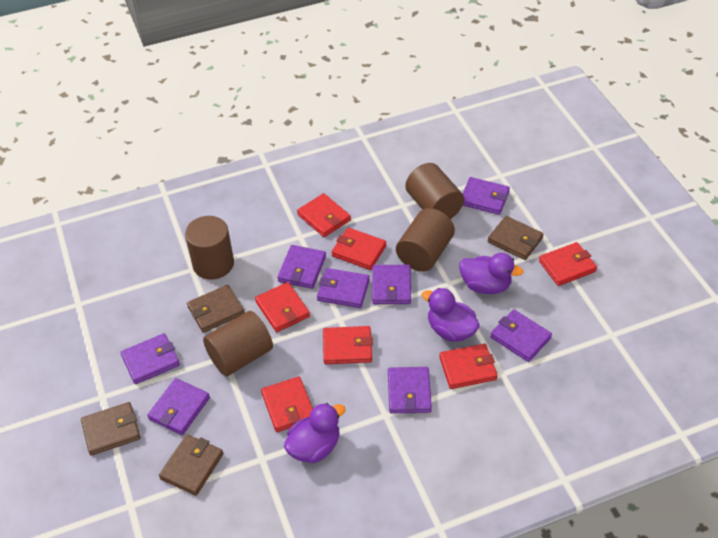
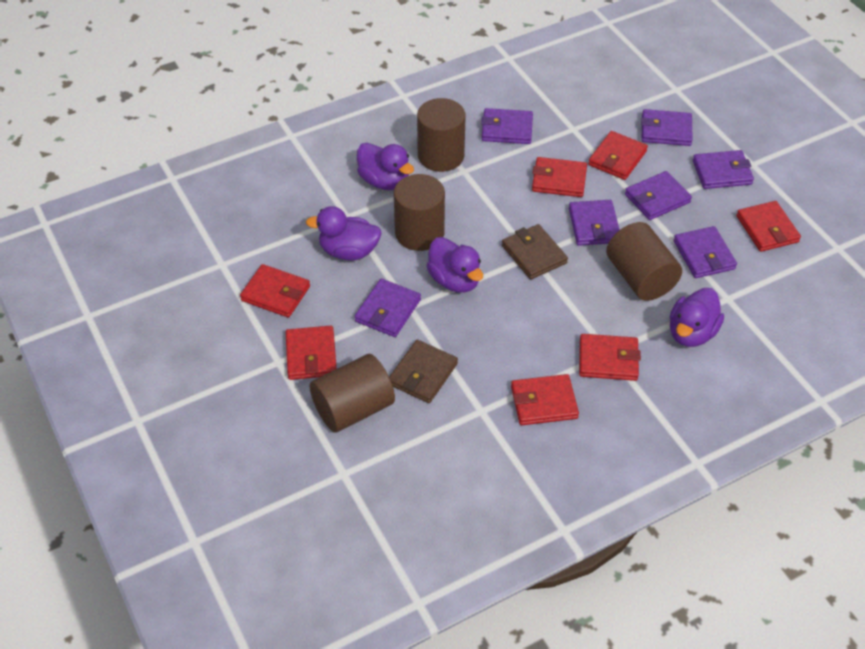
brown wallet: [81,402,140,456] [159,434,223,496] [187,285,245,333] [488,216,544,260] = 4 -> [389,340,458,403] [502,224,568,280] = 2
purple duck: [284,403,345,463] [422,288,480,342] [459,253,524,294] = 3 -> [306,206,382,260] [357,143,414,190] [426,237,483,293] [670,288,724,347] = 4
purple wallet: [120,333,180,384] [147,378,210,435] [277,245,326,289] [317,268,370,308] [372,265,411,304] [388,367,432,414] [462,177,510,215] [490,310,552,362] = 8 -> [355,279,421,337] [481,108,533,144] [569,200,620,246] [625,171,692,220] [641,109,693,146] [674,226,737,278] [693,150,754,189] = 7

